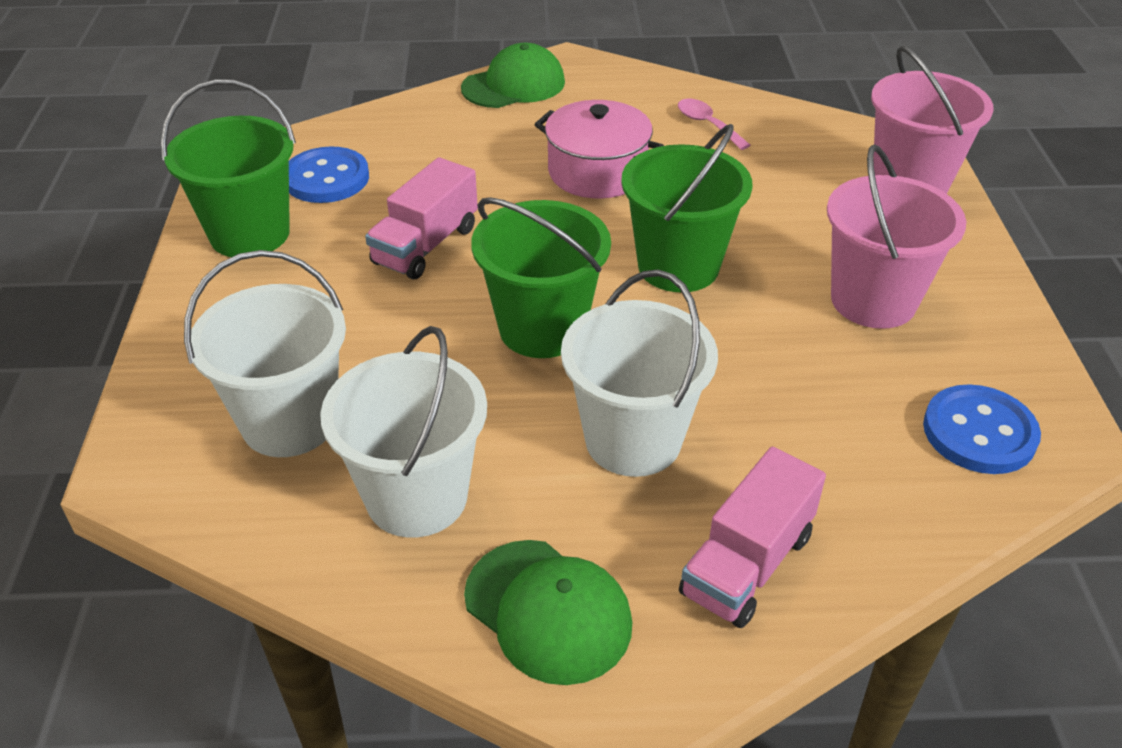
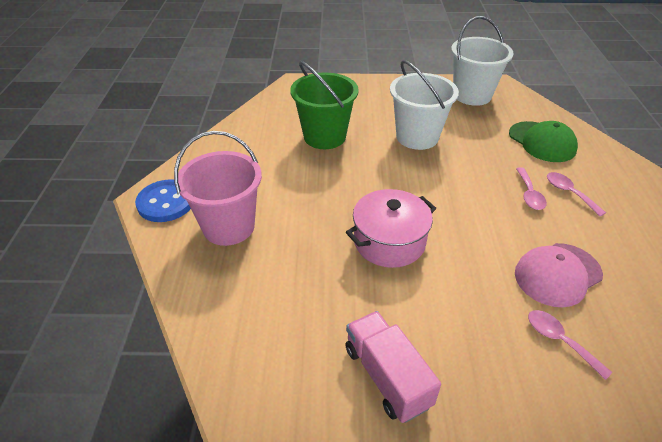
blue button: [289,146,369,203] [923,384,1041,474] = 2 -> [135,179,191,222] = 1
green bucket: [161,79,296,257] [471,197,611,358] [621,124,753,293] = 3 -> [290,61,359,149] = 1
green cap: [461,43,565,108] [464,540,632,685] = 2 -> [509,121,578,162] = 1
pink bucket: [827,144,966,329] [871,46,994,194] = 2 -> [174,131,262,246] = 1
pink cap: none = 0 -> [515,243,603,307] = 1
pink spoon: [678,99,751,150] = 1 -> [516,167,547,210] [528,310,613,380] [547,172,606,216] = 3
pink truck: [365,157,478,279] [679,447,826,628] = 2 -> [345,311,441,423] = 1
white bucket: [184,250,346,457] [320,326,487,538] [561,270,718,477] = 3 -> [390,60,459,150] [451,16,514,106] = 2

